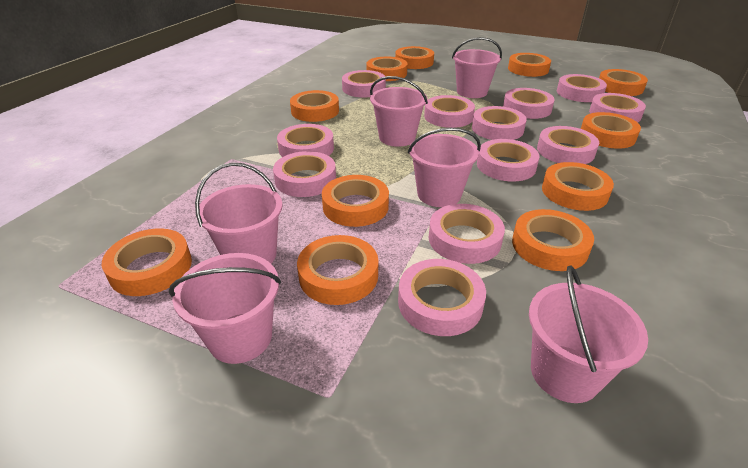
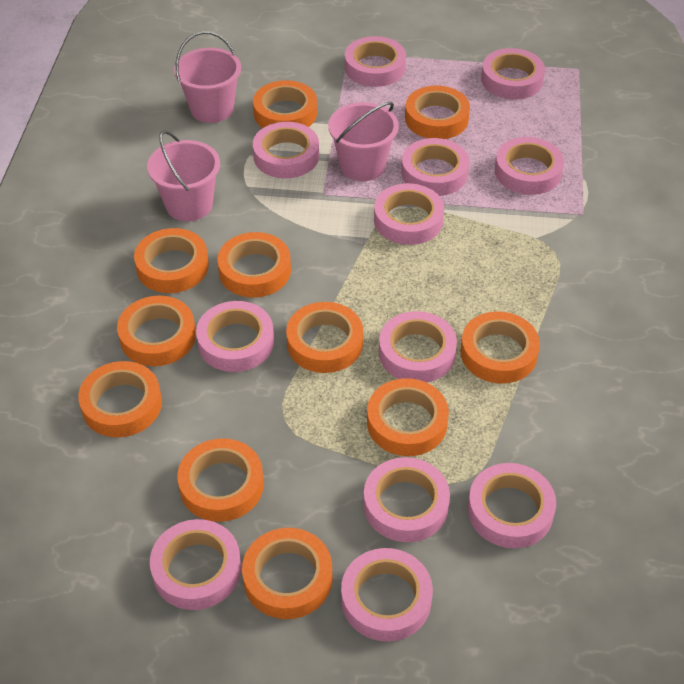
pink bucket: [169,253,281,364] [195,162,283,263] [370,76,428,147] [408,128,481,207] [452,37,502,98] [529,265,648,403] = 6 -> [147,130,220,221] [174,31,241,123] [328,102,399,181] = 3

